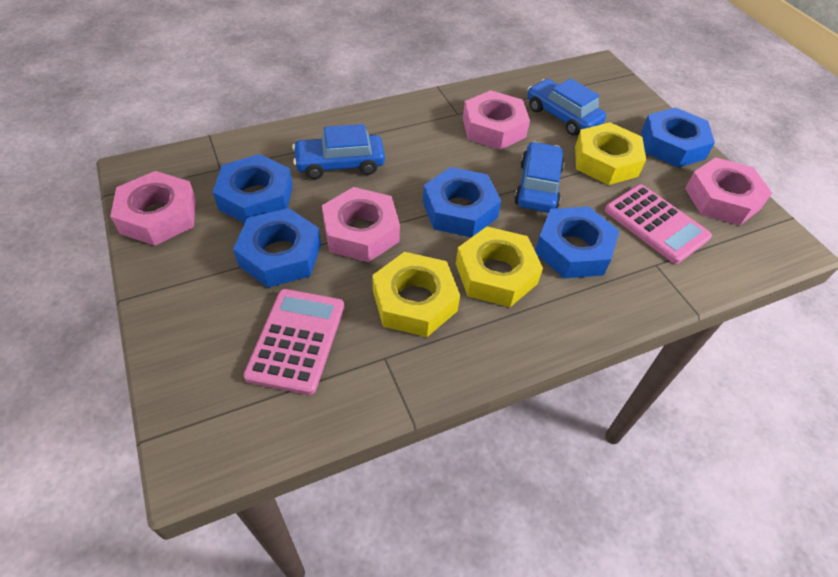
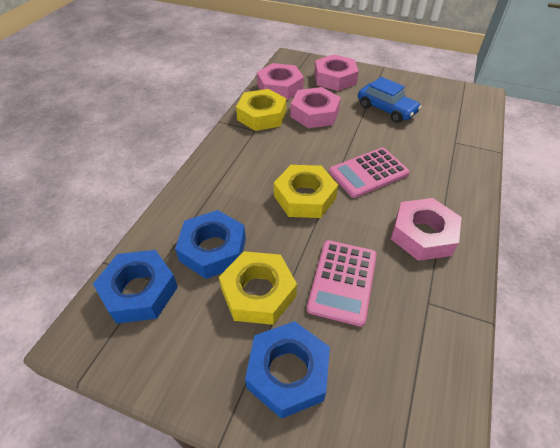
blue car: [292,124,385,179] [514,141,565,213] [527,78,606,136] = 3 -> [358,77,421,123] = 1
blue nut: [213,154,293,223] [233,208,321,288] [423,167,501,237] [535,207,619,278] [641,107,715,168] = 5 -> [93,250,178,324] [175,210,246,279] [245,321,330,419] = 3

